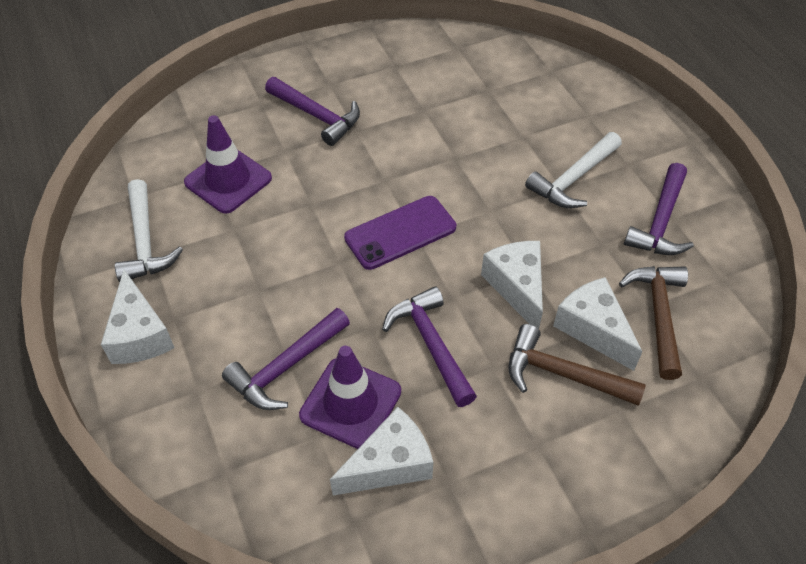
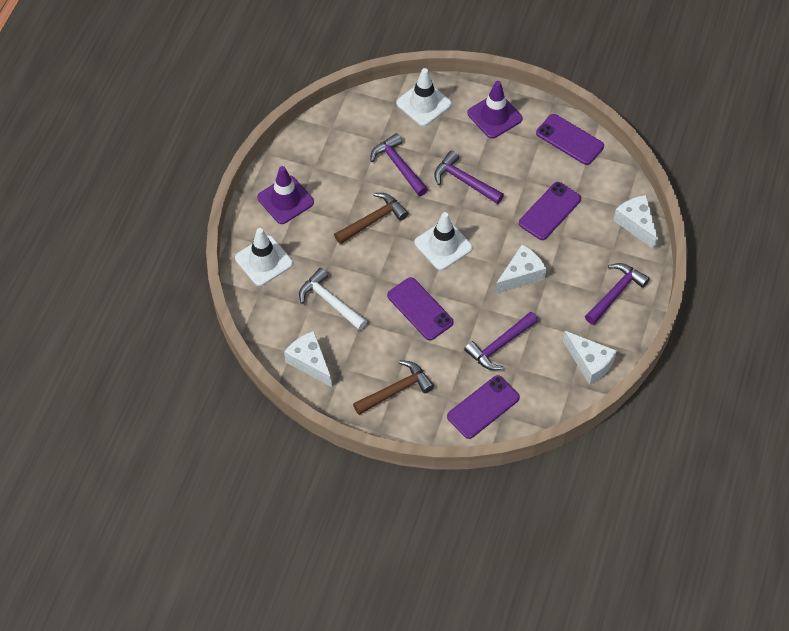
purple phone: [344,196,456,270] = 1 -> [387,277,454,340] [447,375,520,439] [519,182,581,240] [536,114,604,165] = 4
white hammer: [115,179,183,282] [525,132,622,208] = 2 -> [299,268,367,330] = 1
white traffic cone: none = 0 -> [235,228,293,286] [396,68,452,126] [415,212,473,270] = 3

